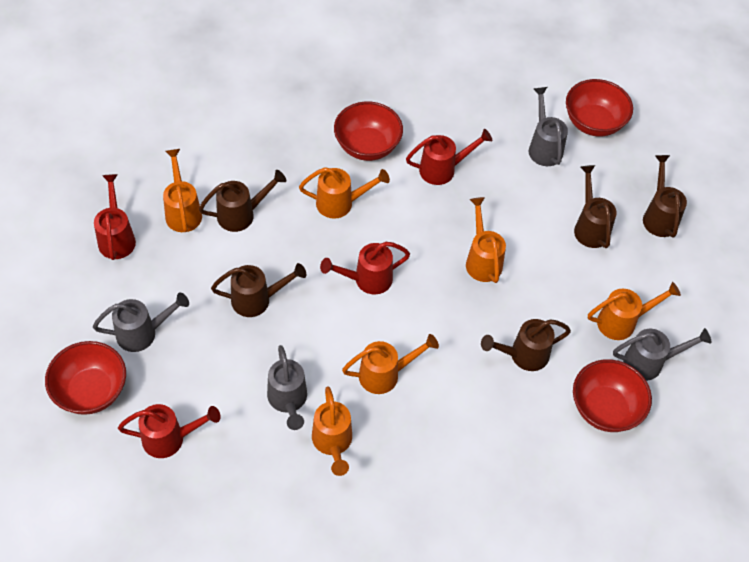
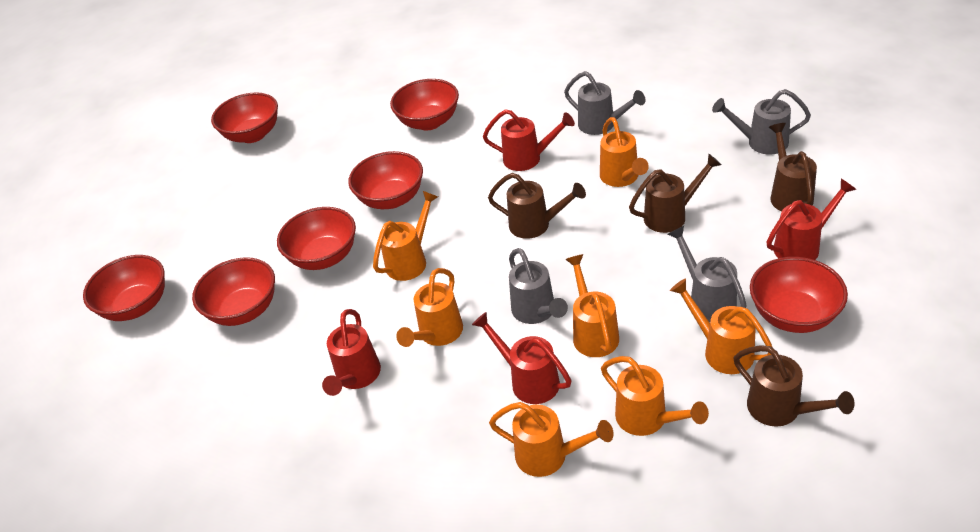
brown watering can: [199,170,286,232] [211,263,306,317] [481,319,571,371] [574,165,617,248] [643,155,687,237] = 5 -> [488,173,586,239] [629,154,722,233] [734,345,854,427] [769,123,817,212] = 4
orange watering can: [163,149,202,232] [299,167,390,219] [312,386,352,476] [342,334,439,394] [466,197,506,283] [588,282,681,340] = 6 -> [373,191,438,281] [396,268,463,347] [489,402,614,477] [565,254,619,357] [600,117,649,187] [601,356,709,436] [670,279,773,374] = 7
red bowl: [45,341,126,415] [334,101,403,161] [566,79,633,136] [573,359,652,432] = 4 -> [83,255,165,321] [192,257,275,326] [211,92,278,143] [277,207,356,270] [348,151,423,209] [390,79,459,131] [750,257,848,333] = 7

